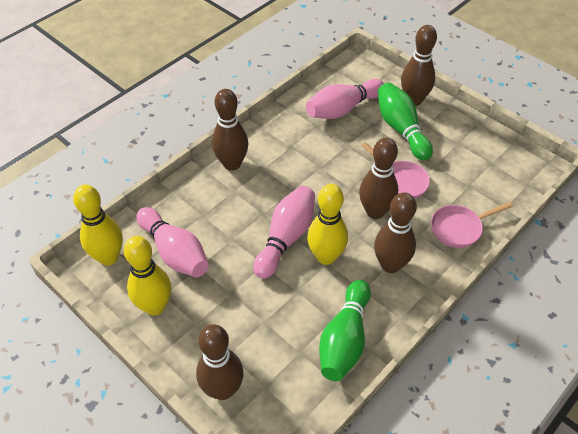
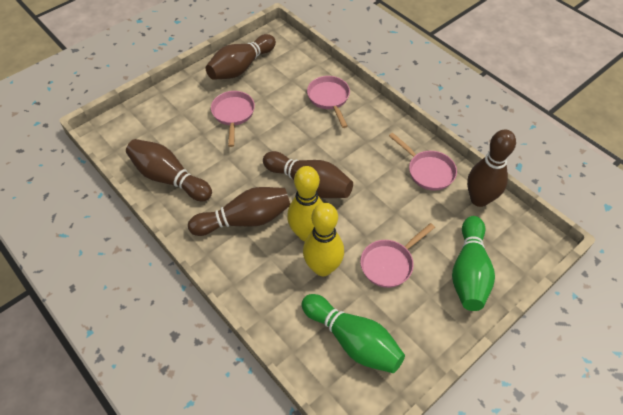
pink bowling pin: [136,207,209,277] [253,186,315,279] [306,79,384,119] = 3 -> none = 0
pink pan: [361,142,430,199] [431,202,513,248] = 2 -> [211,91,255,147] [307,76,350,128] [360,223,435,288] [389,133,457,190] = 4
yellow bowling pin: [73,185,123,265] [124,236,171,315] [307,184,348,265] = 3 -> [287,166,323,241] [303,203,344,276] = 2

